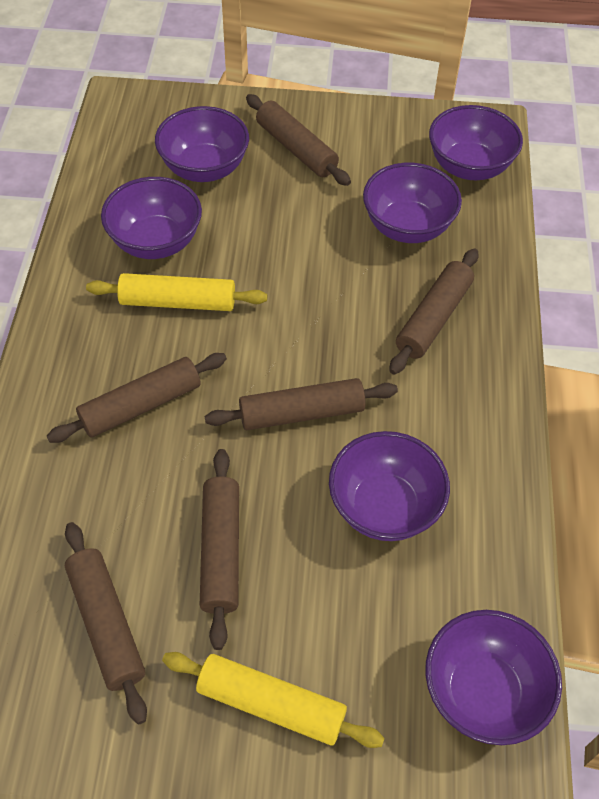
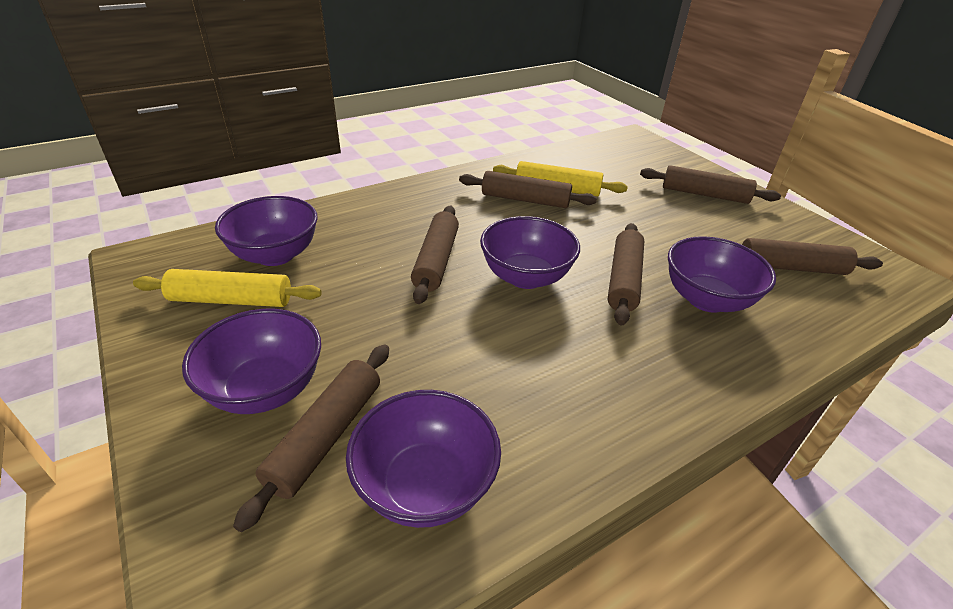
purple bowl: [101,177,202,259] [155,106,249,182] [329,431,450,541] [363,163,462,243] [425,610,562,745] [429,105,523,180] = 6 -> [182,309,321,414] [215,196,318,266] [346,390,501,528] [480,216,580,289] [668,236,776,313] = 5

